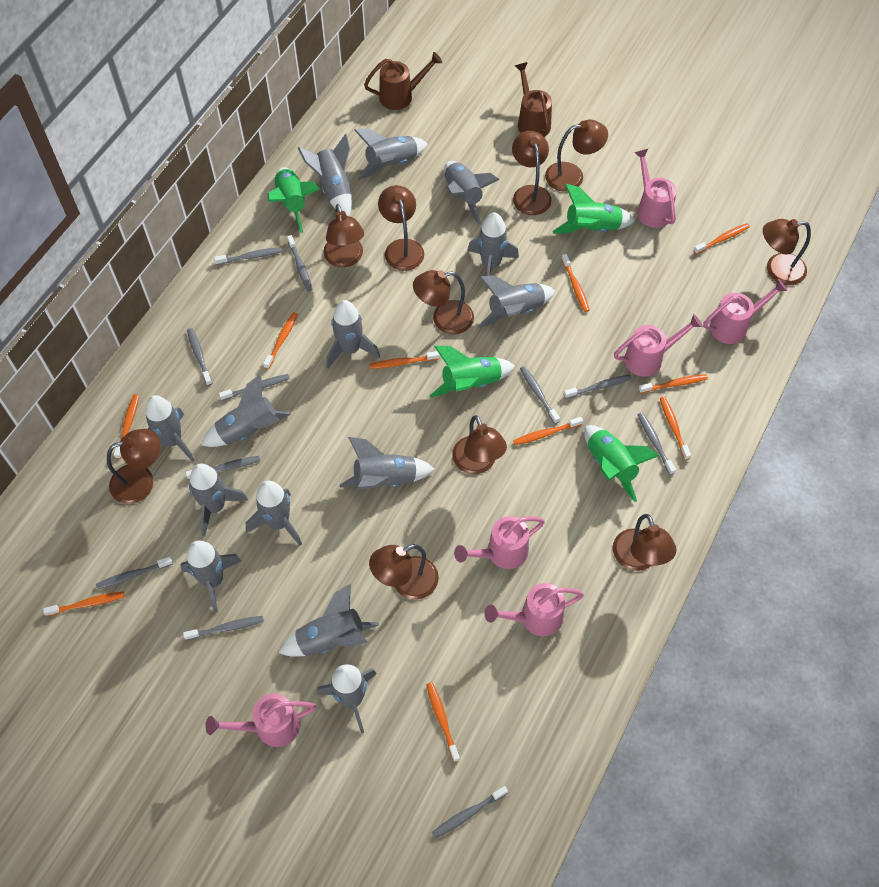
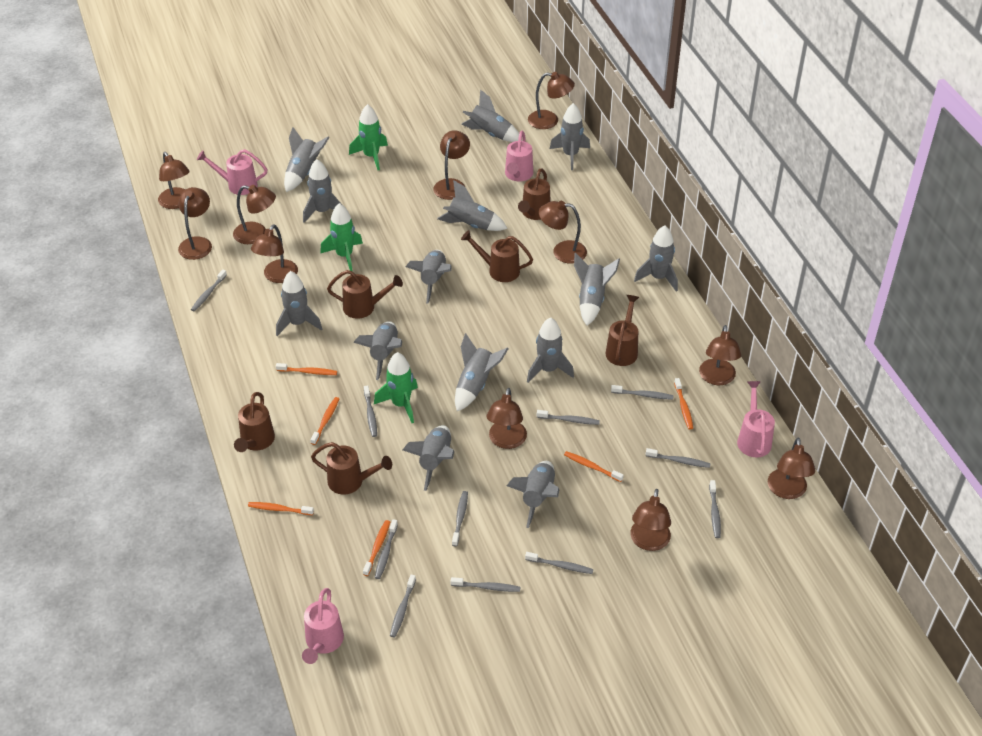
brown lamp: [107,429,160,504] [323,204,364,267] [369,544,439,600] [378,185,424,271] [413,270,474,334] [452,415,507,474] [512,131,552,215] [545,120,608,192] [613,514,676,571] [763,219,811,285] = 10 -> [158,152,190,209] [178,187,212,260] [233,185,276,244] [251,224,298,283] [433,130,470,200] [486,388,527,449] [528,72,575,129] [539,201,587,264] [630,489,671,551] [699,325,741,385] [768,438,815,499] = 11
brown watering can: [364,52,442,110] [515,62,552,137] = 2 -> [234,392,275,452] [311,442,392,495] [327,270,403,319] [461,230,533,282] [518,168,551,220] [606,295,639,366] = 6
green rocket: [268,167,320,233] [430,346,515,397] [552,184,636,233] [584,425,659,502] = 4 -> [320,203,363,272] [349,104,388,170] [374,352,418,423] = 3
orange toothbrush: [43,591,125,616] [114,394,139,459] [263,312,298,369] [369,351,440,369] [426,682,460,762] [513,417,583,445] [561,254,589,312] [638,374,708,393] [660,397,691,460] [693,223,750,254] = 10 -> [248,502,314,515] [276,363,337,375] [310,397,339,445] [363,520,390,576] [564,451,624,482] [674,378,693,430] = 6
pink watering can: [205,693,316,747] [454,516,545,569] [484,583,584,636] [614,314,703,377] [634,149,677,228] [703,279,788,344] = 6 -> [197,149,267,195] [302,588,344,664] [505,131,533,181] [737,381,775,457] = 4

